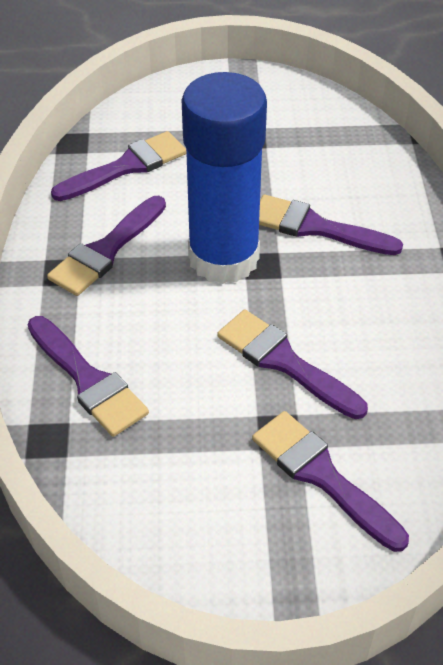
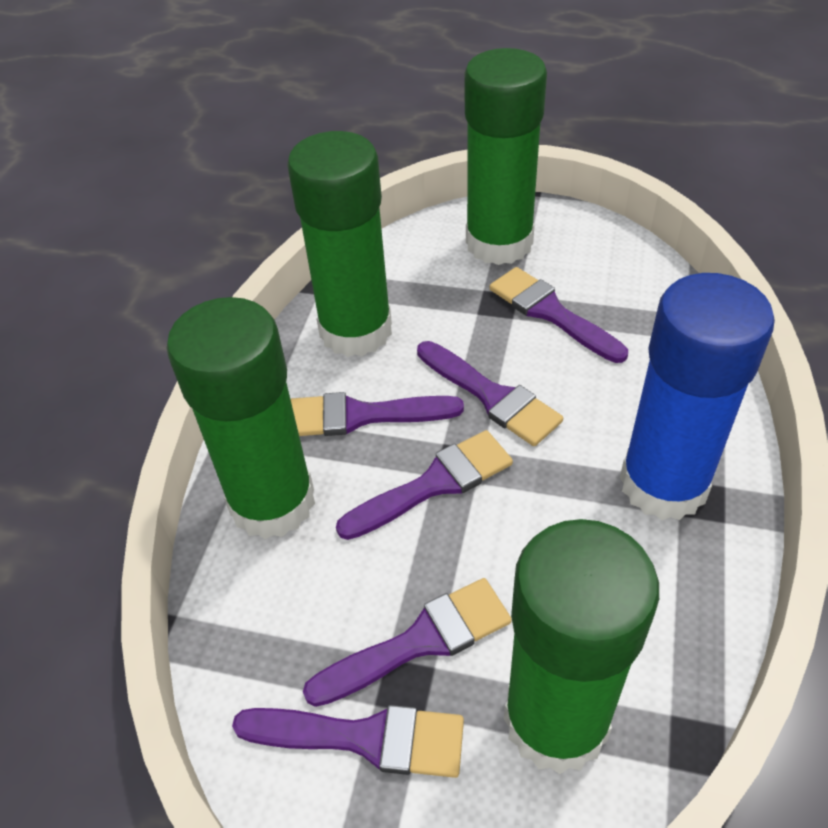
green glue stick: none = 0 -> [167,297,315,539] [287,131,392,357] [465,48,547,265] [504,519,659,774] = 4

